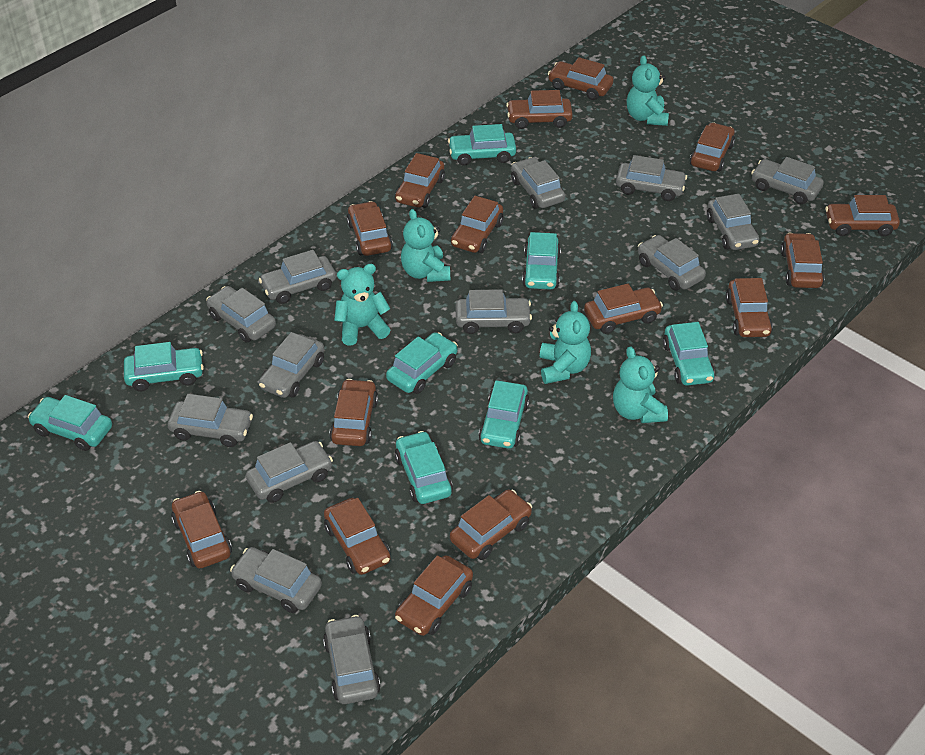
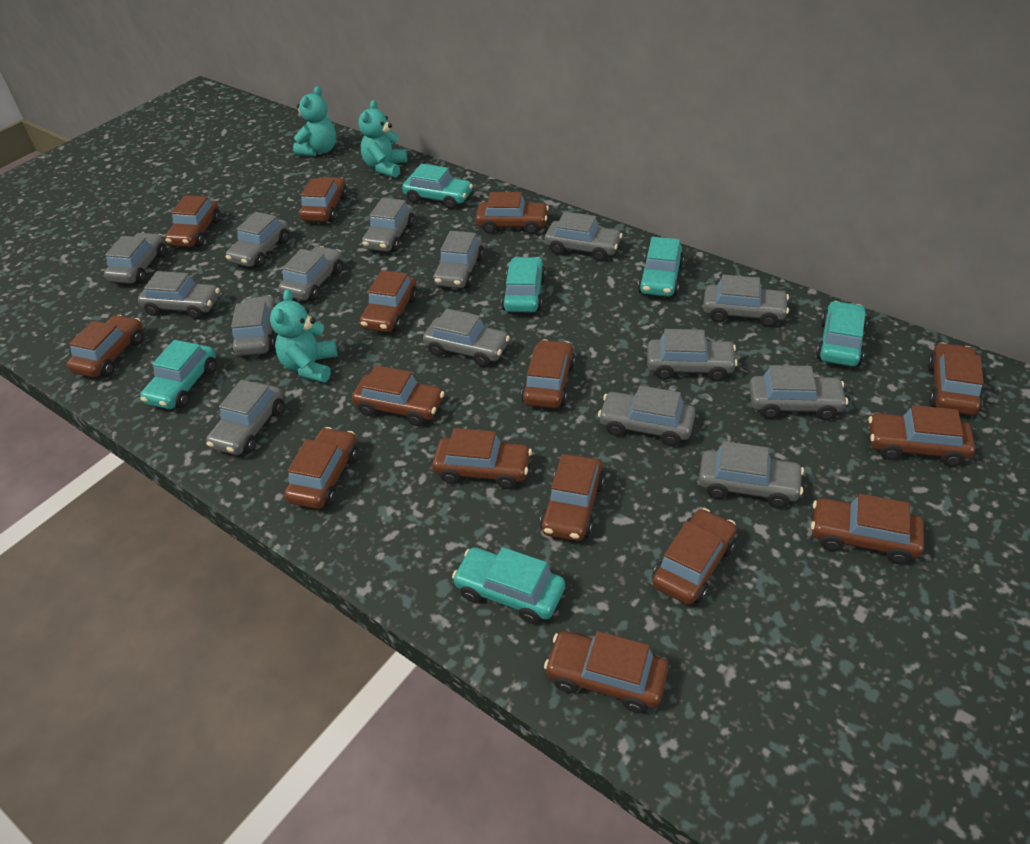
grey car: [168,394,253,447] [206,286,276,342] [230,547,322,613] [246,441,333,503] [259,250,336,304] [259,332,324,398] [323,615,381,704] [456,289,532,334] [511,157,565,209] [616,155,687,201] [638,235,706,291] [707,194,759,250] [751,157,824,204] = 13 -> [104,233,166,284] [138,271,220,319] [206,380,284,455] [226,212,289,267] [231,295,277,356] [279,246,343,301] [362,198,415,252] [423,309,510,367] [433,231,484,288] [545,212,622,261] [598,385,695,446] [647,329,738,381] [699,441,804,508] [703,275,789,327] [749,365,848,420] = 15
turquoise car: [28,395,112,451] [124,342,204,391] [386,332,458,394] [395,431,453,504] [448,124,516,166] [479,380,530,449] [522,232,561,290] [663,322,715,386] = 8 -> [140,340,216,409] [402,164,473,209] [452,547,565,624] [501,257,546,313] [638,237,684,297] [816,301,868,367] = 6
turquoise teddy bear: [334,264,390,345] [401,209,450,282] [540,301,591,384] [613,346,668,423] [627,55,669,126] = 5 -> [270,289,337,383] [293,86,336,156] [358,100,407,178] = 3

